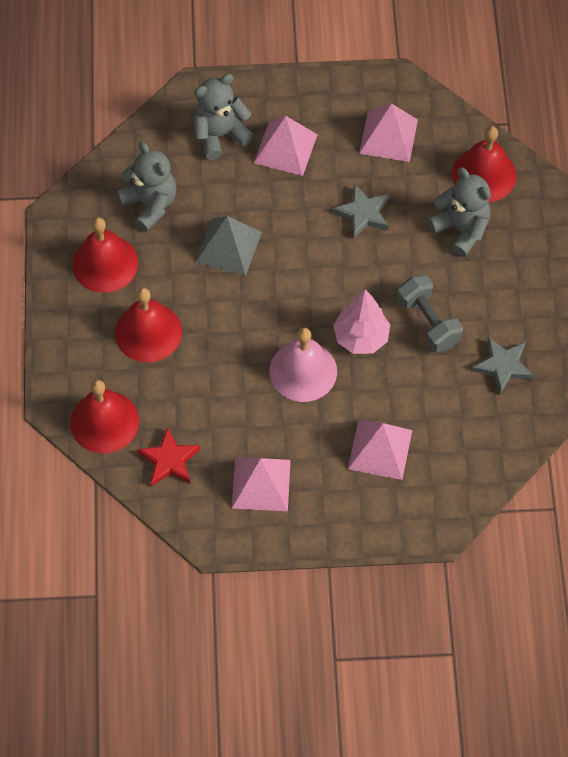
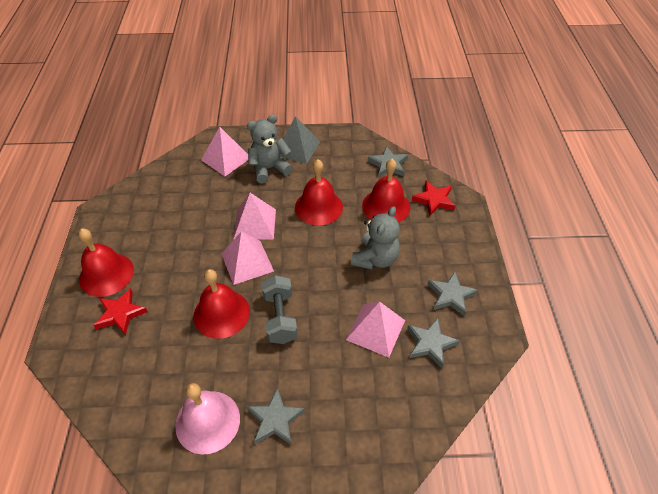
grey star: [332,184,389,239] [472,337,534,395] = 2 -> [247,388,305,445] [368,146,408,178] [407,318,460,368] [427,272,478,316] = 4
grey teddy bear: [117,142,177,232] [193,74,254,160] [427,167,491,257] = 3 -> [247,115,293,183] [351,206,400,270] = 2
pink tree: [333,289,390,354] = 1 -> none = 0
red star: [137,427,200,486] = 1 -> [94,288,148,336] [412,181,456,216] = 2

